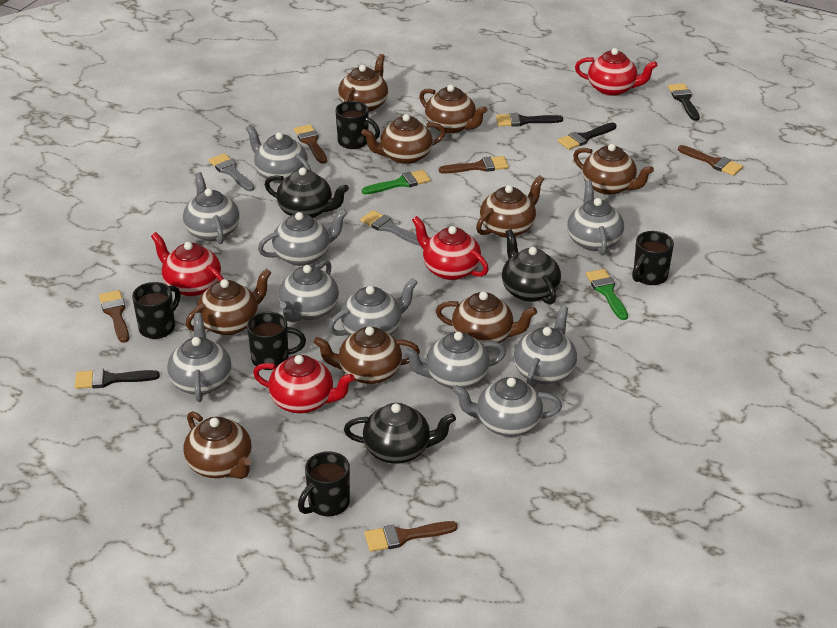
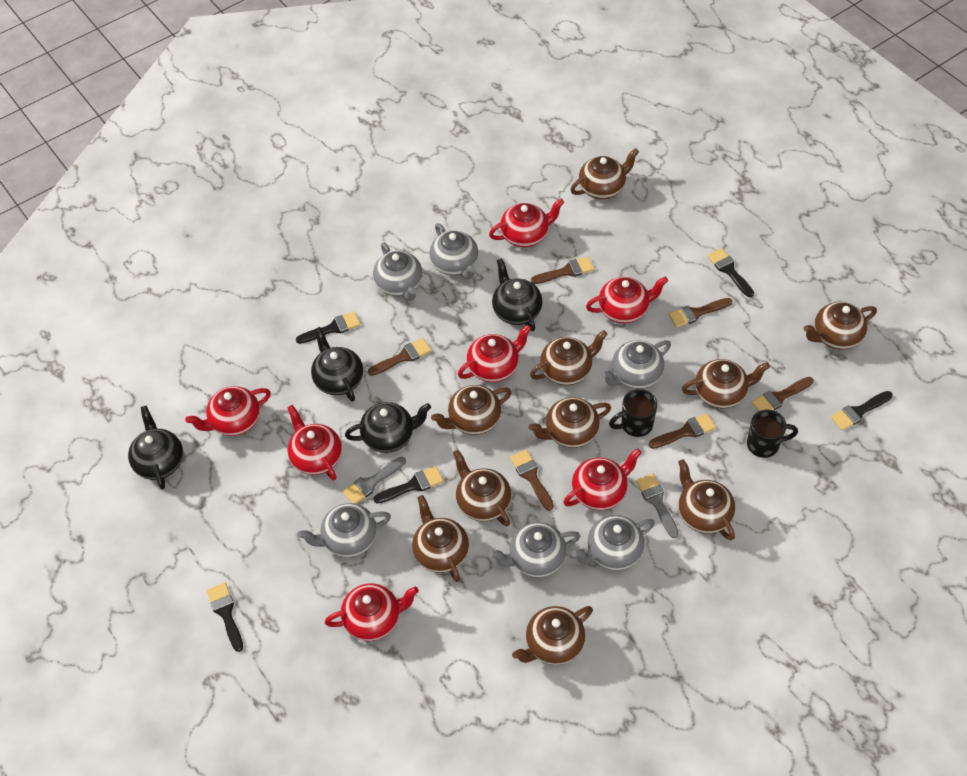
black brush: [75,368,160,389] [496,113,563,127] [558,122,616,150] [668,83,700,121] = 4 -> [206,583,243,652] [296,311,361,344] [373,466,444,504] [707,248,754,297] [831,391,893,431] = 5
black mug: [132,282,181,339] [247,312,306,370] [298,451,350,516] [335,101,380,149] [632,231,674,285] = 5 -> [609,389,657,437] [747,410,798,458] = 2
black teapot: [264,168,349,218] [344,403,456,464] [502,229,561,305] = 3 -> [128,405,183,489] [311,327,363,402] [345,402,431,453] [492,258,543,331] = 4
brown brush: [99,290,129,343] [294,124,327,164] [364,521,458,552] [439,156,509,173] [678,145,743,176] = 5 -> [368,338,432,376] [510,449,554,511] [531,256,594,284] [649,413,716,449] [669,298,732,328] [752,377,814,411] = 6
brown teapot: [184,411,252,479] [185,269,271,335] [314,326,420,384] [338,54,388,112] [361,114,445,164] [419,85,487,134] [436,291,537,348] [476,175,544,238] [573,144,654,195] = 9 -> [412,495,469,582] [431,385,512,435] [453,450,511,527] [512,606,593,665] [529,397,611,448] [530,330,608,385] [570,148,639,199] [678,459,735,541] [682,359,770,409] [803,302,877,350] = 10
green brush: [362,170,431,194] [586,269,628,320] = 2 -> none = 0
grey teapot: [167,313,232,402] [183,172,240,244] [246,125,311,183] [258,209,347,266] [279,260,339,322] [328,278,418,336] [403,332,506,389] [452,377,562,437] [514,306,577,388] [567,180,624,255] = 10 -> [297,503,391,557] [373,243,423,301] [429,223,478,279] [489,522,580,577] [572,515,655,570] [601,340,671,389] = 6
red teapot: [151,232,224,297] [253,355,354,413] [412,216,489,280] [575,48,658,96] = 4 -> [185,386,271,436] [287,405,342,480] [325,583,419,641] [458,325,531,382] [489,199,564,247] [563,448,642,510] [586,277,668,323] = 7

